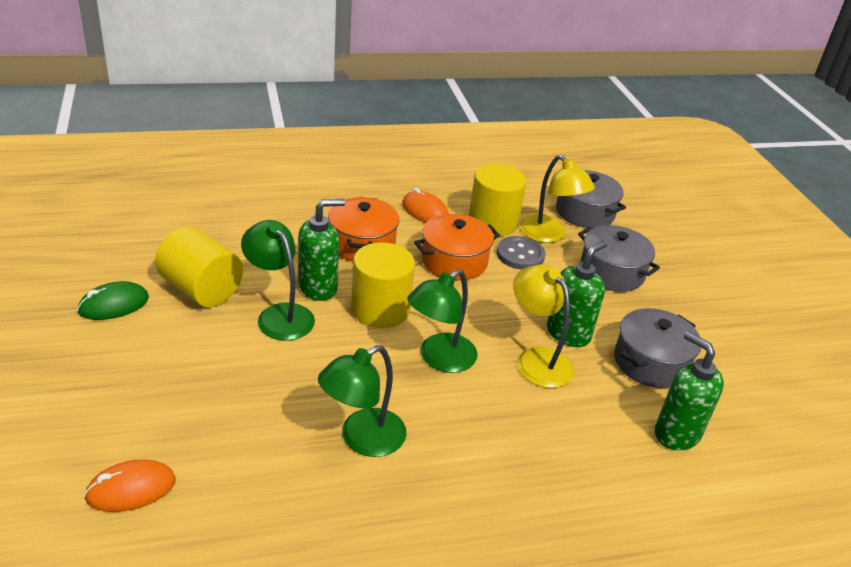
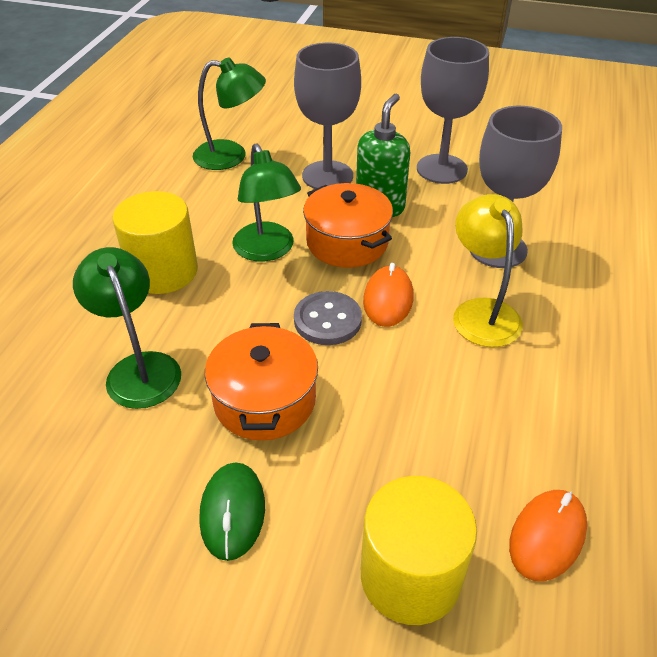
green soap dispenser: [298,199,345,301] [547,241,607,347] [655,331,724,451] = 3 -> [356,94,410,217] = 1
grey goblet: none = 0 -> [294,43,361,189] [417,37,489,184] [470,106,562,268] = 3
grey pot: [556,170,626,228] [578,225,660,292] [614,308,701,388] = 3 -> none = 0
yellow cylinder: [155,227,243,307] [351,242,415,328] [469,164,527,236] = 3 -> [113,191,198,294] [361,476,477,625] = 2
yellow lamp: [513,265,574,388] [520,155,595,243] = 2 -> [453,194,523,347] = 1

